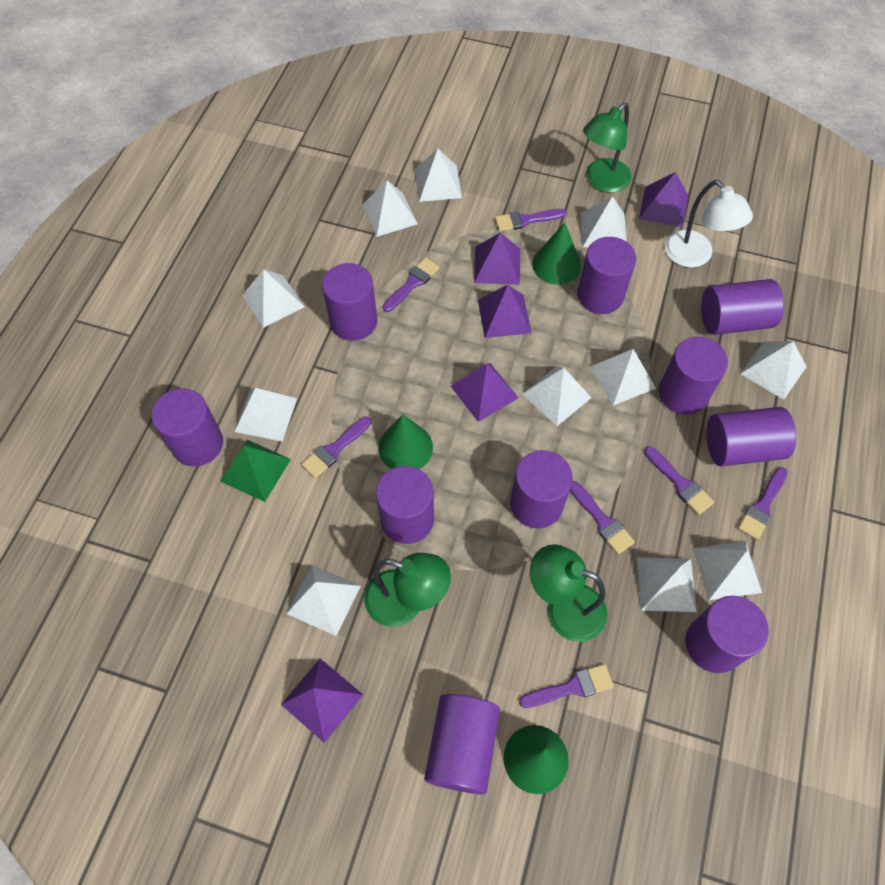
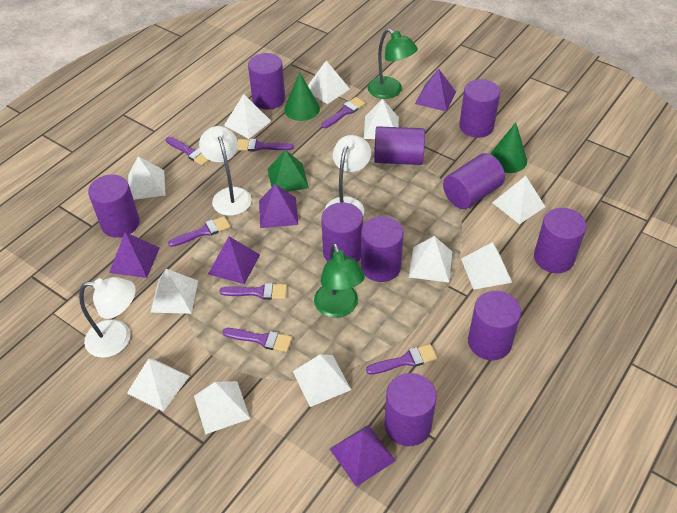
green cone: [378,414,433,469] [504,725,569,794] [532,223,581,285] = 3 -> [284,72,320,121] [490,122,527,173] = 2
green lamp: [364,553,451,627] [530,544,607,642] [583,103,631,193] = 3 -> [314,243,365,318] [367,29,418,99] = 2
white lamp: [665,180,753,268] = 1 -> [79,277,136,358] [199,126,252,216] [325,135,371,215] = 3

